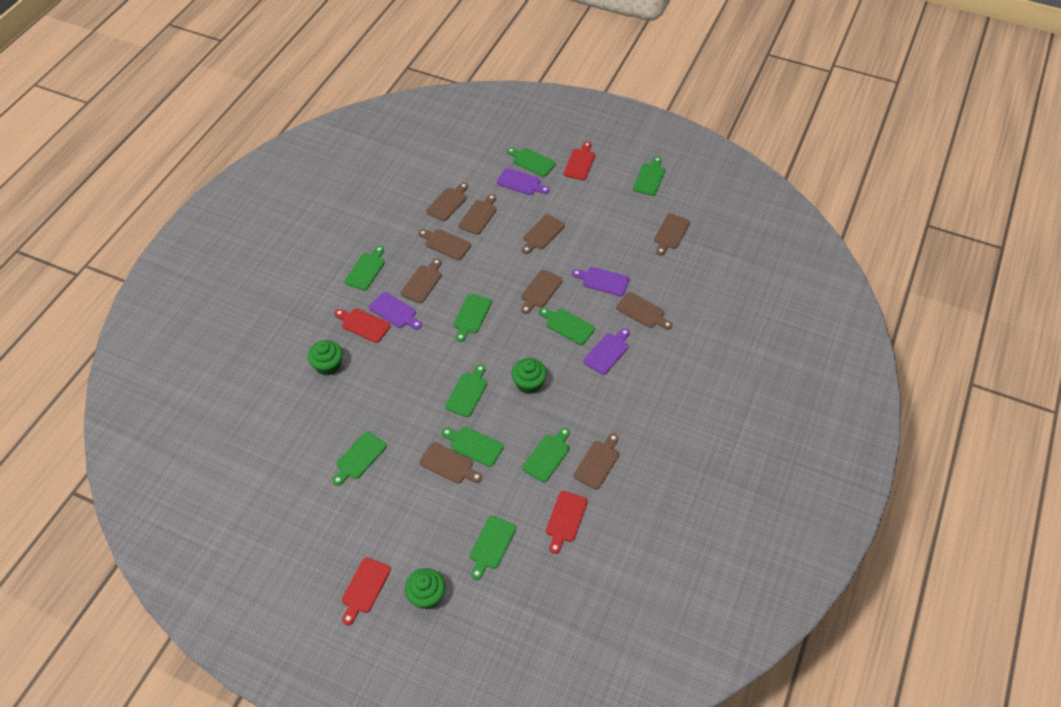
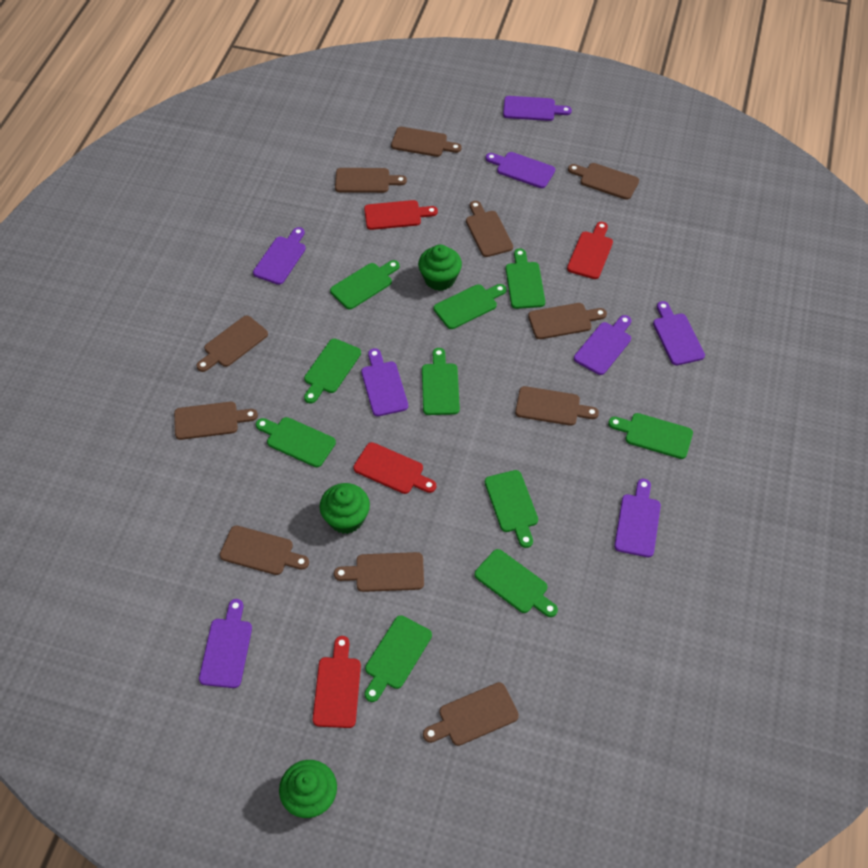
brown cutting board: [401,258,442,303] [418,229,471,260] [419,442,482,483] [426,183,468,221] [458,194,497,235] [521,269,563,314] [522,214,565,254] [574,433,619,489] [616,292,672,330] [654,213,690,255] = 10 -> [174,402,258,440] [196,316,268,372] [220,526,309,575] [334,552,424,592] [335,168,407,193] [391,127,462,157] [423,682,519,746] [466,201,513,257] [515,386,599,426] [528,303,607,339] [568,163,639,200] = 11
purple cutting board: [369,292,422,329] [497,168,550,195] [572,267,630,296] [584,328,630,375] = 4 -> [199,599,252,688] [253,227,306,285] [361,348,408,416] [485,152,555,188] [503,96,572,121] [574,315,631,375] [614,479,661,557] [653,301,705,365] = 8

